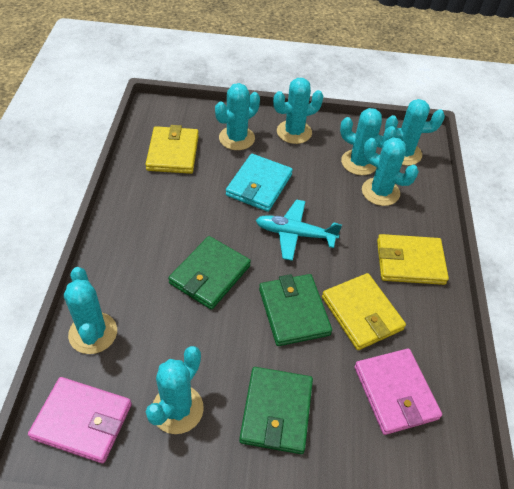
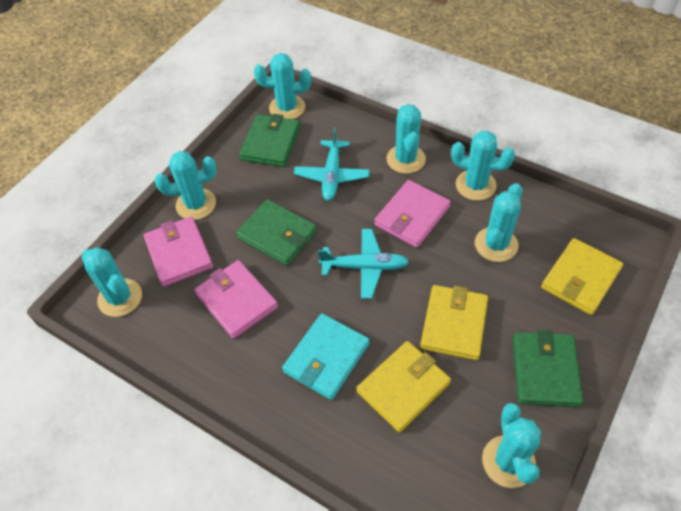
pink wallet: [28,377,132,464] [354,348,442,435] = 2 -> [144,217,213,287] [194,260,278,339] [374,180,451,248] = 3
turquoise plane: [256,199,342,261] = 1 -> [294,128,370,201] [318,229,409,299] = 2

